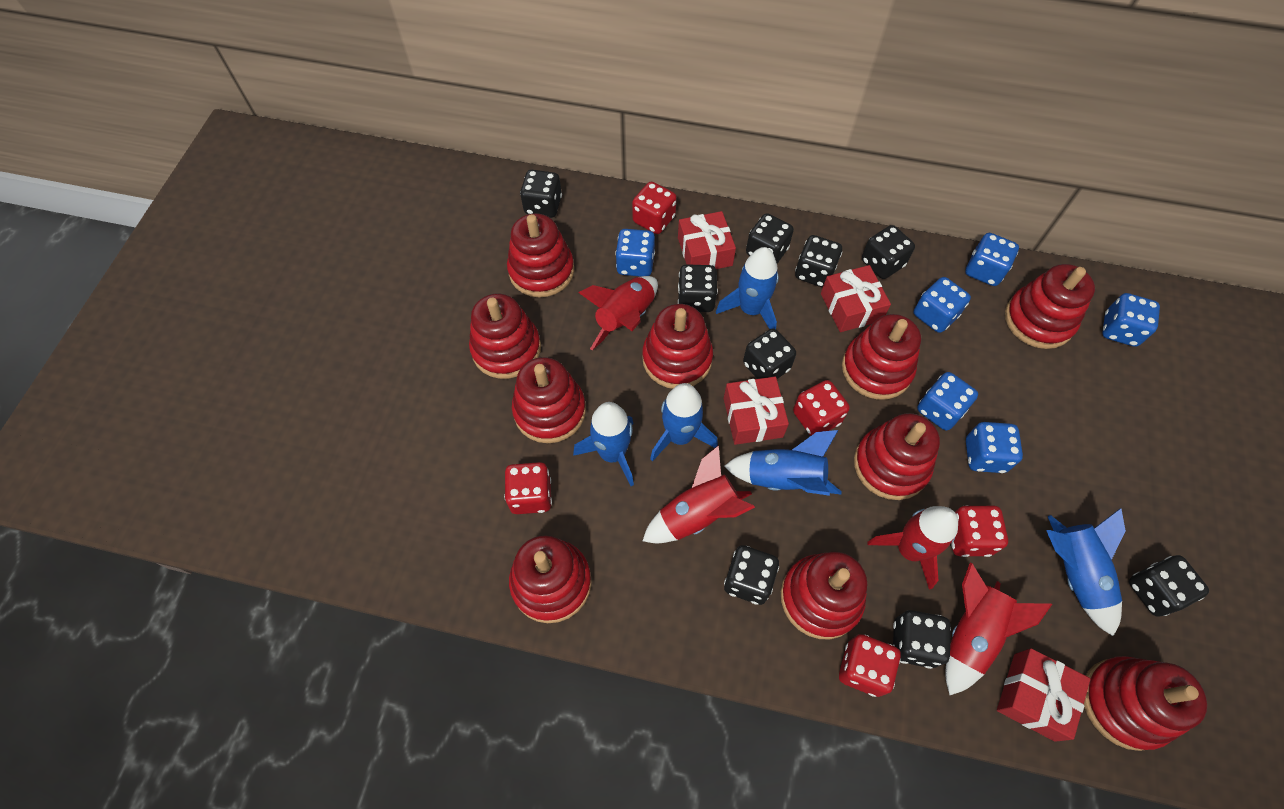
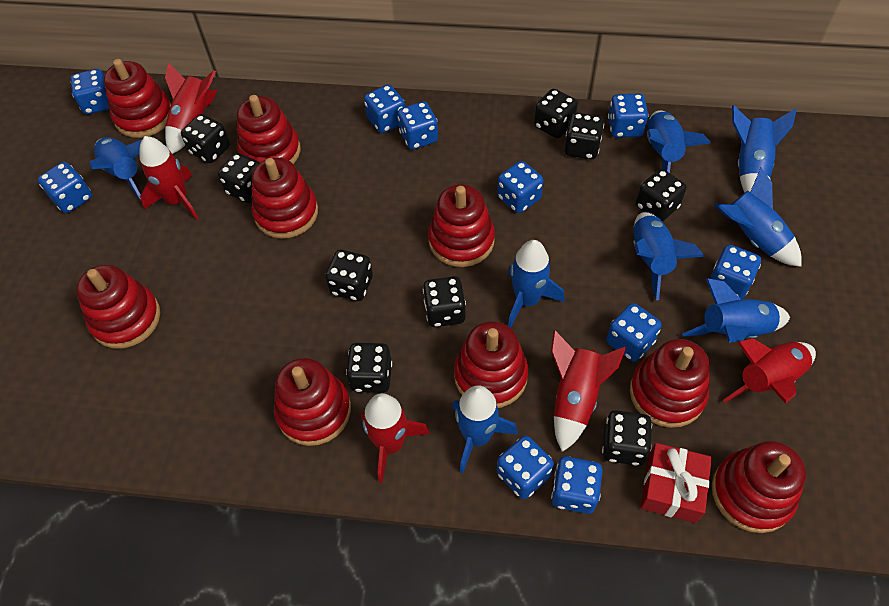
blue dice: [615,229,655,277] [914,277,971,333] [917,372,978,431] [965,233,1019,286] [966,422,1023,473] [1102,293,1160,347] = 6 -> [38,162,92,213] [71,69,109,114] [364,84,405,133] [398,101,438,150] [497,161,543,213] [497,435,554,499] [551,456,603,514] [606,303,662,362] [608,93,649,138] [710,245,761,299] = 10
blue rocket: [573,402,634,486] [650,383,718,462] [716,247,779,329] [724,430,842,496] [1046,508,1126,636] = 5 -> [89,137,142,200] [452,385,518,473] [508,240,565,328] [633,212,704,300] [647,110,710,173] [682,278,790,343] [714,168,801,267] [732,105,797,193] = 8
red dice: [504,462,552,514] [632,182,677,234] [793,380,850,436] [839,634,901,697] [951,505,1008,557] = 5 -> none = 0
red gift: [678,211,736,269] [724,377,789,445] [821,265,891,332] [997,648,1090,742] = 4 -> [640,443,712,523] = 1
red rocket: [578,276,658,351] [643,445,755,543] [867,506,958,590] [945,563,1052,695] = 4 -> [140,136,198,219] [165,62,218,154] [361,393,430,483] [551,330,626,452] [723,338,816,404] = 5
red stacking toy: [469,294,541,379] [507,213,574,297] [509,535,592,623] [512,357,586,443] [642,304,713,389] [781,552,867,639] [842,314,921,400] [854,413,940,500] [1005,264,1095,349] [1084,656,1207,751] = 10 -> [76,264,160,349] [104,59,171,138] [237,95,301,164] [251,158,318,239] [274,358,351,446] [428,184,495,267] [454,321,528,408] [630,339,710,428] [712,441,806,533] = 9

